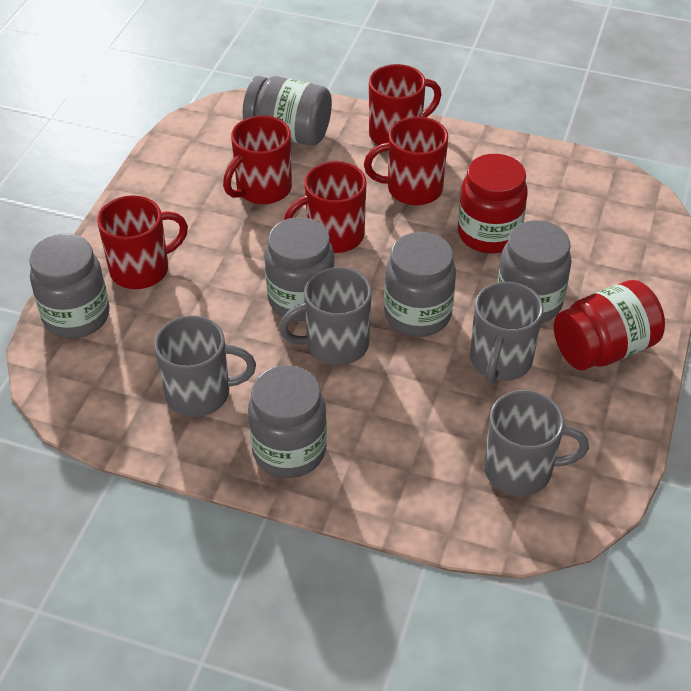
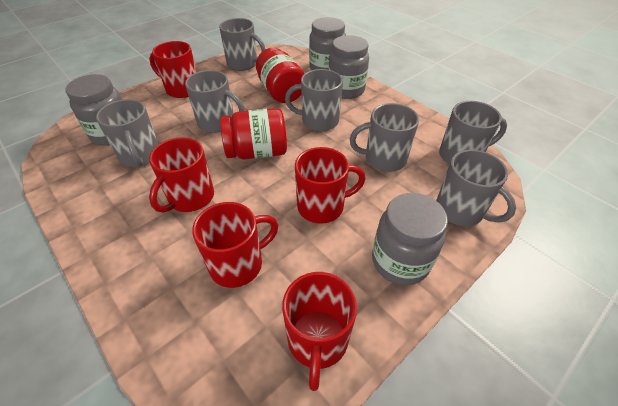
grey jar: [29,234,110,339] [243,76,332,146] [248,365,327,478] [265,217,335,321] [384,232,456,337] [497,220,572,323] = 6 -> [66,74,122,146] [309,17,346,70] [328,35,369,99] [372,193,448,285] = 4
grey mug: [154,316,256,417] [279,267,372,365] [470,282,544,384] [484,390,589,496] = 4 -> [96,99,159,167] [185,70,244,133] [219,18,266,71] [285,69,343,131] [350,103,419,172] [436,149,516,226] [439,101,507,165] = 7

